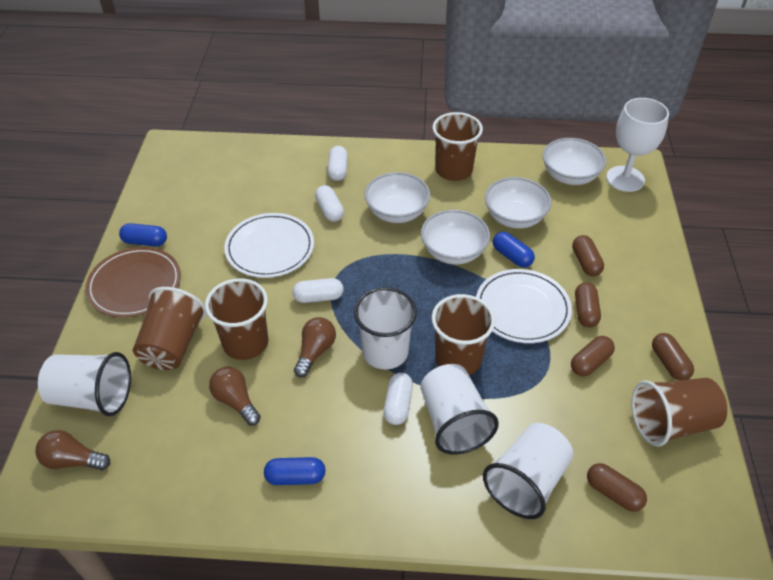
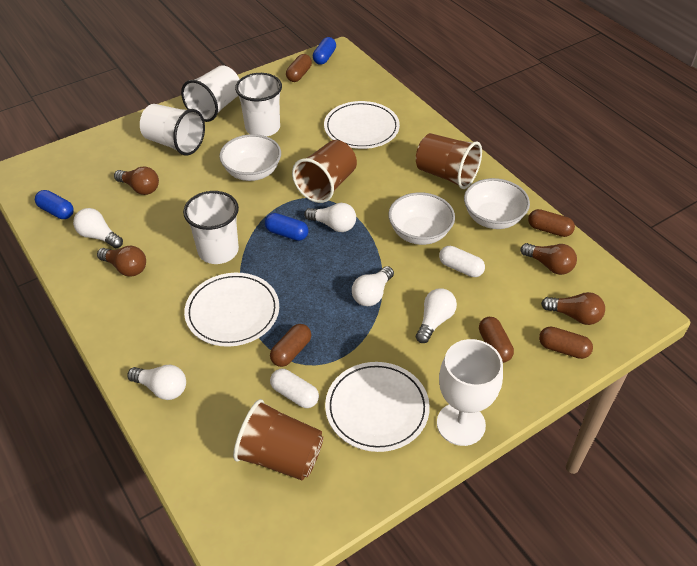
brown cup: [133,287,206,370] [205,278,269,360] [432,294,495,375] [433,112,483,181] [632,378,727,447] = 5 -> [233,399,323,480] [292,140,357,203] [416,133,482,189] = 3
brown light bulb: [35,430,110,470] [209,367,261,425] [294,317,336,378] = 3 -> [97,246,146,277] [114,166,159,195] [520,243,577,275] [541,292,605,325] = 4
brown plate: [85,247,181,318] = 1 -> none = 0
white bowl: [364,172,430,223] [421,210,490,265] [485,177,552,228] [543,138,606,185] = 4 -> [219,134,281,181] [388,192,455,245] [464,178,530,229] = 3
white capsule: [292,278,344,303] [315,185,344,222] [328,146,348,181] [383,373,413,425] = 4 -> [270,369,319,408] [439,246,485,277] = 2
white light bulb: none = 0 -> [73,208,123,248] [127,365,186,400] [304,203,356,232] [352,266,394,306] [416,288,457,343] = 5
white plate: [224,213,314,278] [476,269,572,343] = 2 -> [184,273,279,347] [324,101,400,149] [325,362,430,452] = 3

